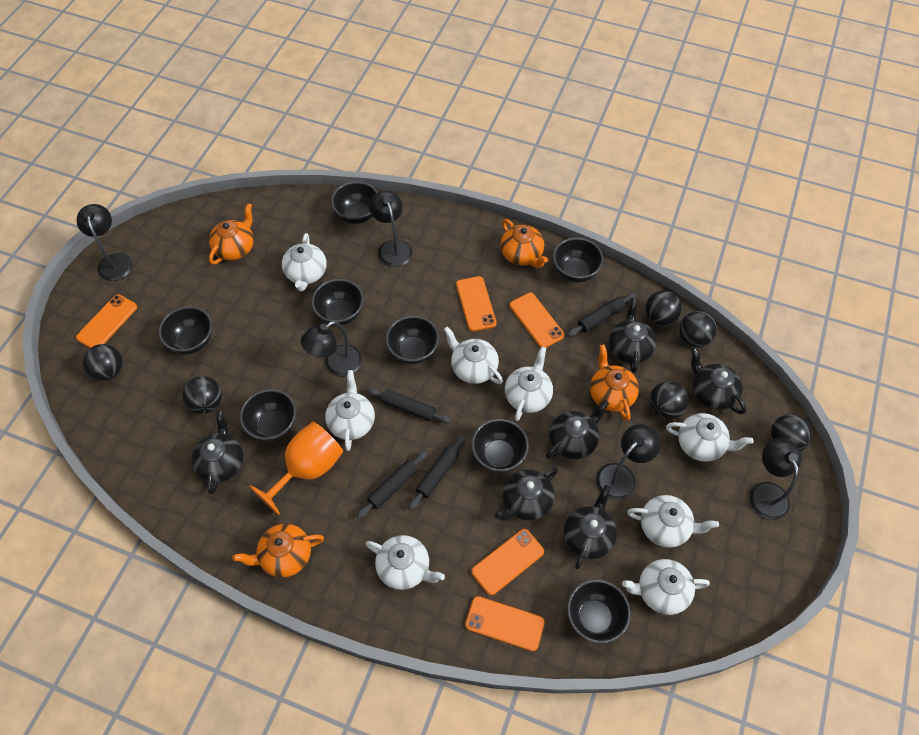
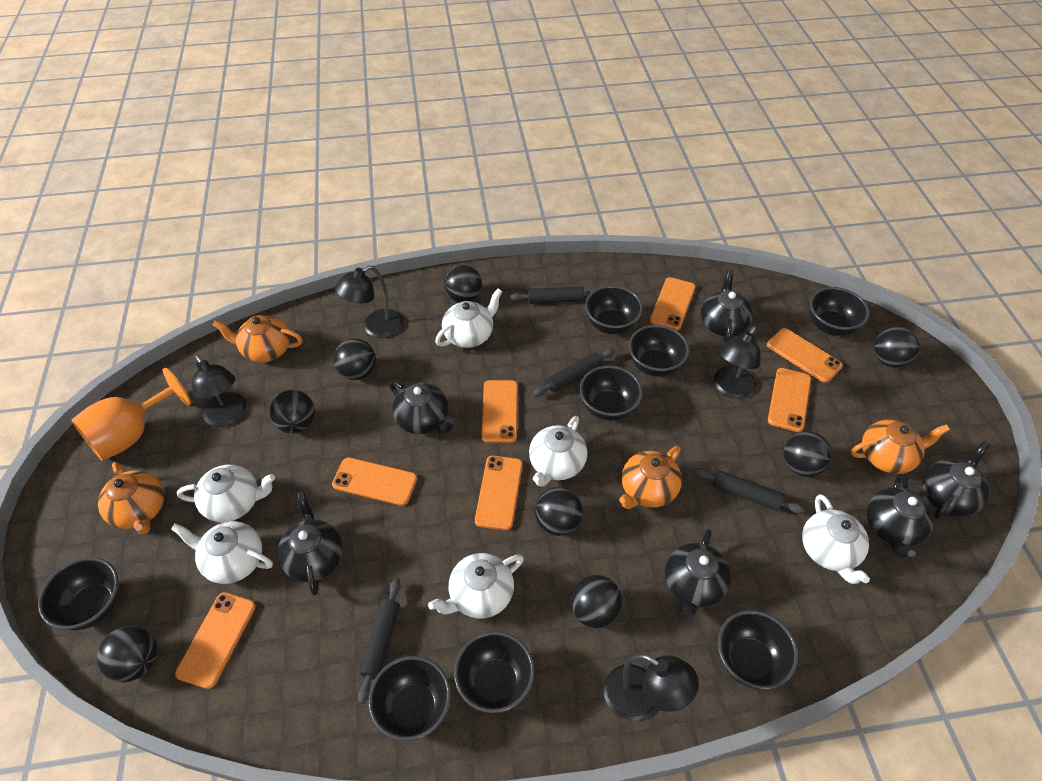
black ball: [83,344,123,381] [182,376,222,414] [645,291,682,326] [649,381,689,419] [679,311,717,347] [771,414,813,451] = 6 -> [97,625,158,682] [270,390,315,434] [334,338,376,380] [444,265,482,303] [535,487,583,536] [571,575,623,629] [784,431,832,477] [874,327,920,368] = 8
black lamp: [77,204,133,281] [301,321,362,376] [369,190,412,267] [596,424,661,500] [749,438,802,520] = 5 -> [192,355,247,427] [335,265,403,338] [604,654,699,720] [714,326,760,399] = 4
orange phone: [76,294,137,348] [456,276,497,332] [465,596,545,651] [471,529,544,595] [509,293,564,348] = 5 -> [175,592,256,689] [332,457,417,506] [475,456,523,530] [481,380,518,443] [650,277,696,330] [767,328,843,383] [768,368,811,432] = 7
white teapot: [282,233,327,291] [325,370,375,451] [365,535,445,590] [444,326,503,384] [505,346,553,421] [622,559,710,615] [627,495,719,548] [666,413,753,462] = 8 -> [171,521,273,584] [177,465,275,522] [428,553,524,619] [435,288,503,348] [529,416,587,487] [802,494,870,584] = 6

